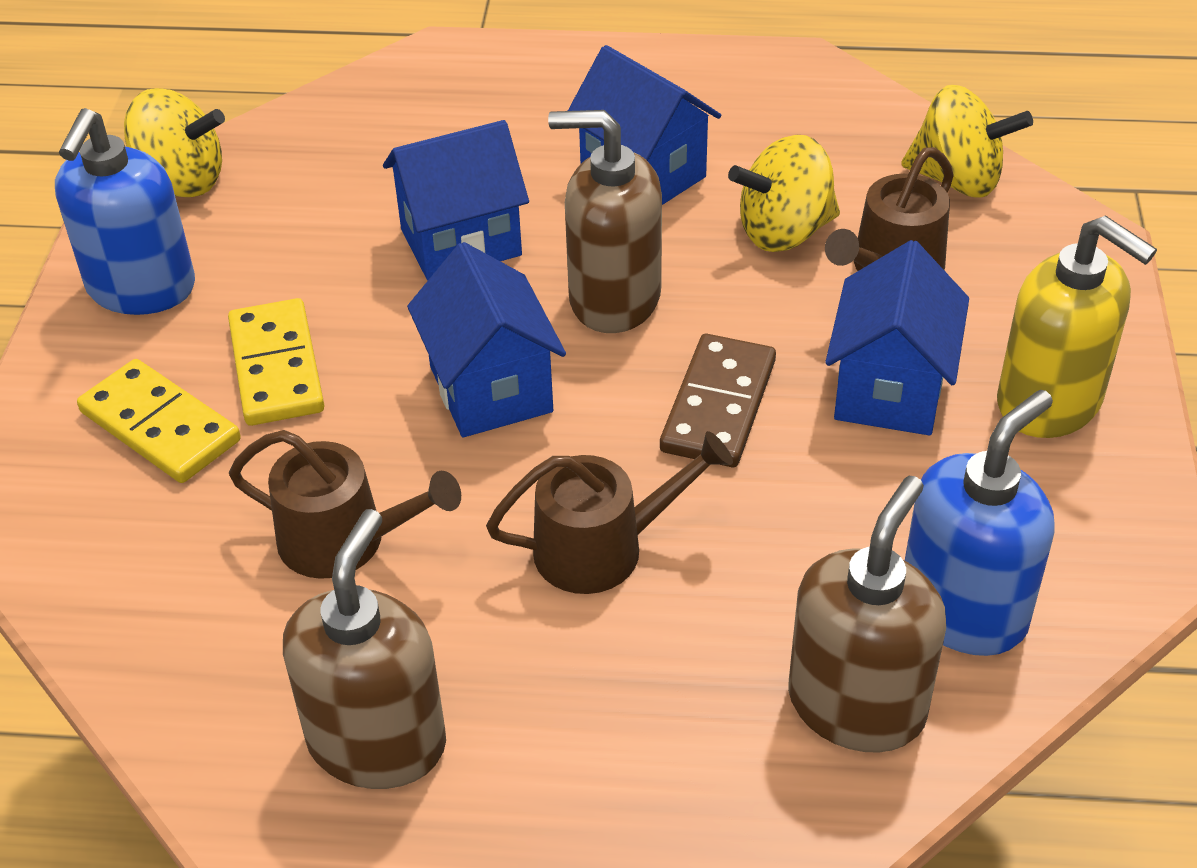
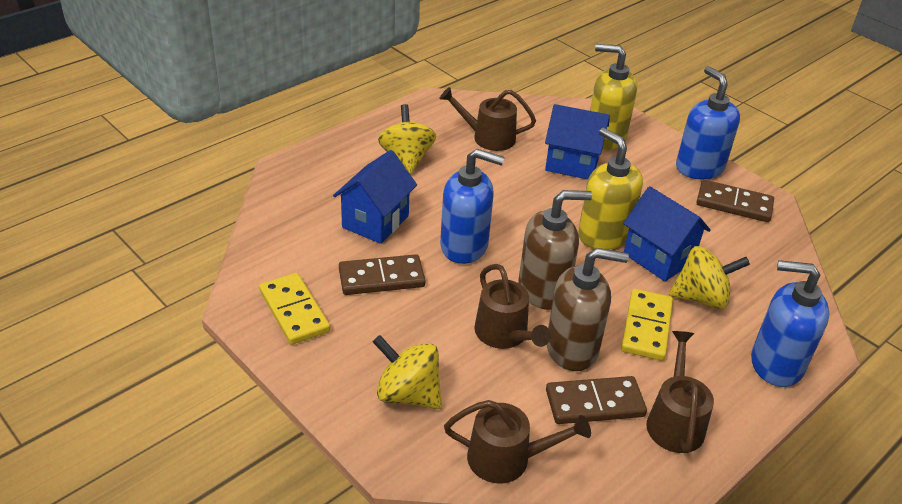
blue house: [383,120,529,281] [407,242,566,437] [568,45,721,205] [825,240,969,435] = 4 -> [333,150,417,244] [545,104,610,179] [623,186,711,282] = 3
blue soap dispenser: [55,108,195,315] [905,390,1055,656] = 2 -> [440,149,505,264] [676,66,740,179] [751,260,829,387] = 3
brown domino: [660,334,776,467] = 1 -> [339,254,426,295] [546,376,647,424] [696,180,774,222] = 3
brown soap dispenser: [283,509,446,789] [548,110,662,333] [788,476,946,753] = 3 -> [518,190,592,310] [547,248,629,371] = 2
brown watering can: [229,430,461,579] [486,431,733,594] [825,147,954,271] = 3 -> [439,87,536,151] [444,400,591,483] [474,264,551,349] [646,331,714,453] = 4
yellow soap dispenser: [997,215,1157,438] = 1 -> [578,128,643,250] [590,44,637,149] = 2

